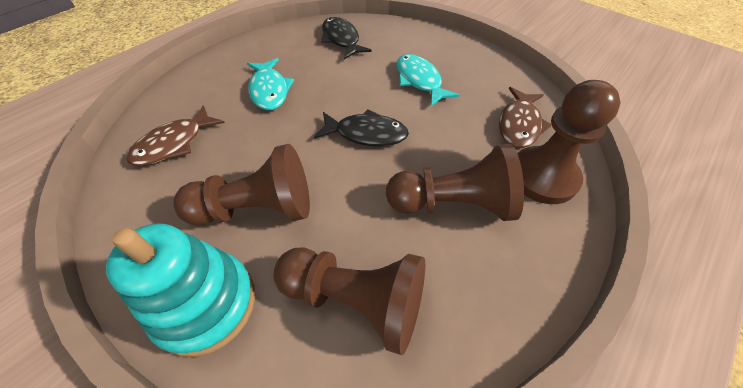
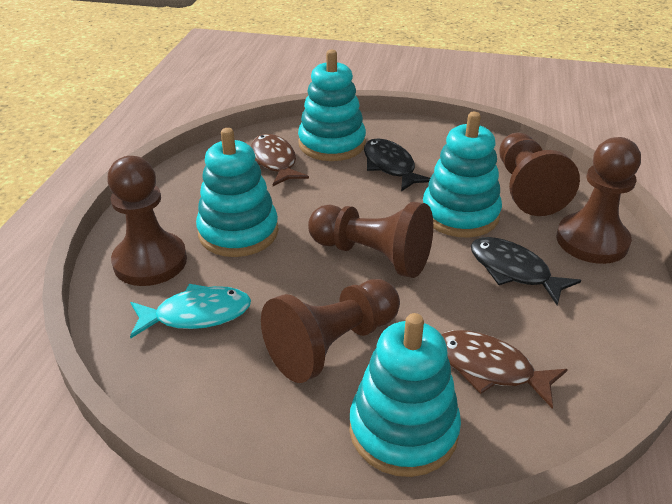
brown pawn: [173,144,310,225] [273,247,425,355] [386,144,524,221] [517,80,620,204] = 4 -> [107,156,187,286] [261,279,400,383] [308,202,433,278] [499,133,580,216] [557,137,641,264] = 5
turquoise fish: [247,58,294,110] [397,54,460,106] = 2 -> [130,284,251,338] = 1
turquoise stacking toy: [106,223,255,357] = 1 -> [196,128,278,257] [298,50,366,161] [349,313,461,477] [423,112,502,237] = 4

